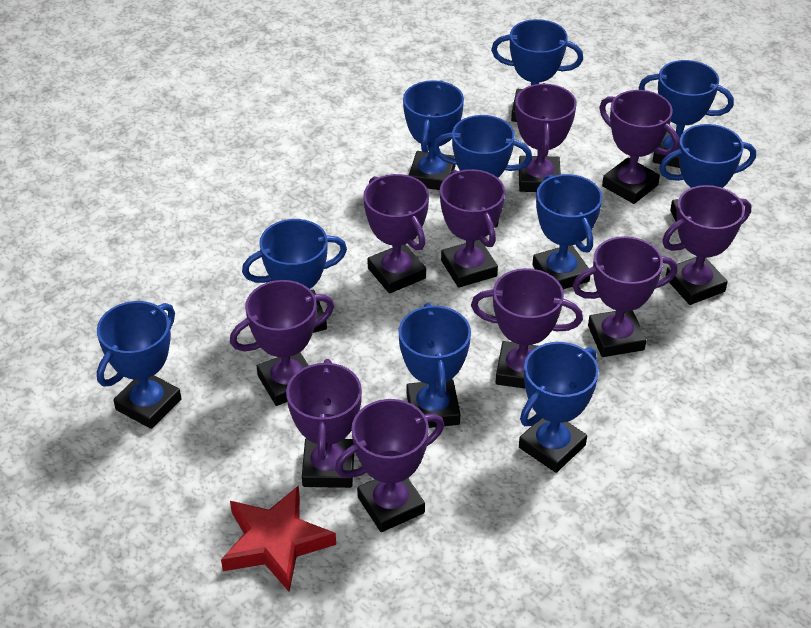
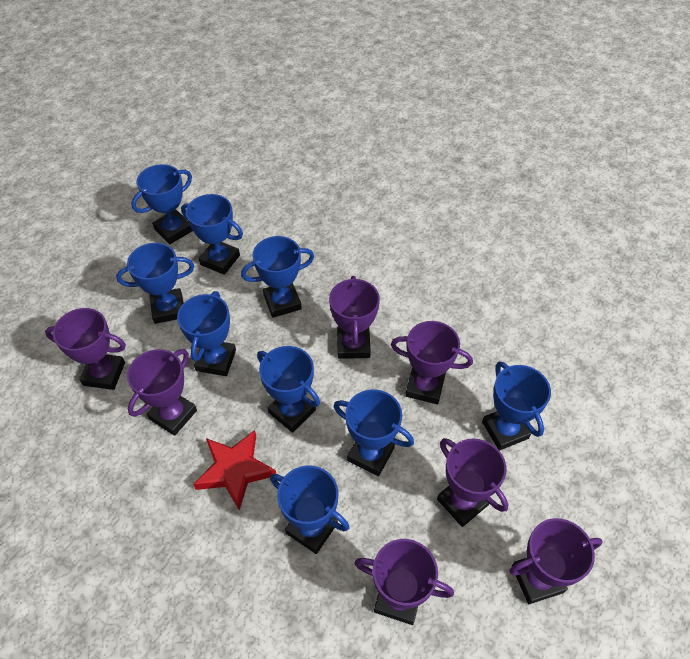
blue trophy: [97,301,181,429] [242,219,347,333] [399,303,471,428] [403,80,464,190] [433,115,532,227] [491,19,583,122] [519,342,599,473] [532,174,602,289] [639,60,734,168] [659,124,756,222] = 10 -> [116,243,194,324] [131,164,193,244] [177,291,236,376] [181,194,243,275] [241,236,314,318] [257,346,320,433] [270,465,349,554] [334,389,414,476] [482,361,551,450] = 9
purple trophy: [230,280,334,406] [286,359,362,488] [335,399,444,532] [363,174,429,294] [440,169,505,288] [471,268,583,388] [515,83,577,192] [572,236,678,357] [599,90,680,204] [662,185,751,305] = 10 -> [45,308,126,390] [127,349,197,436] [329,276,380,359] [354,539,454,625] [391,321,473,404] [437,438,509,527] [509,518,603,604] = 7

